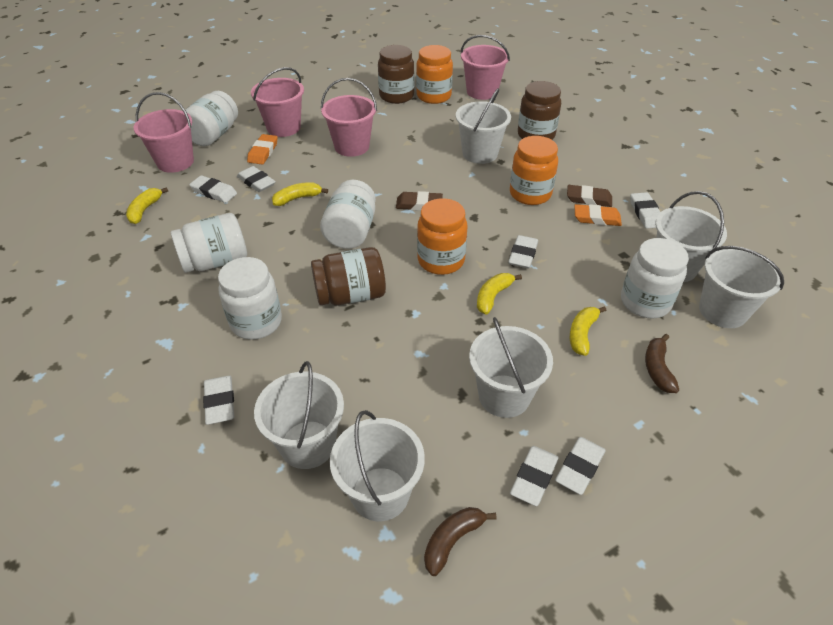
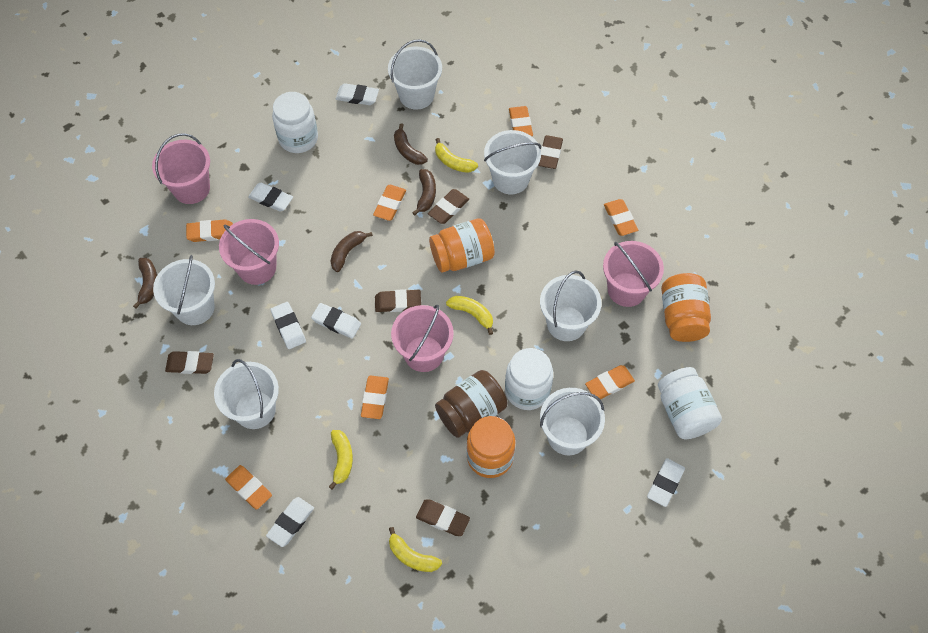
brown banana: [424,507,496,576] [645,334,679,393] = 2 -> [133,258,157,308] [330,231,373,272] [394,123,428,165] [412,169,436,216] = 4
brown eraser: [396,191,443,211] [567,185,612,207] = 2 -> [165,351,214,374] [375,289,421,312] [416,499,470,536] [428,189,469,224] [538,135,563,169] = 5
brown jar: [311,247,386,306] [378,45,414,104] [518,81,561,140] = 3 -> [435,370,507,438] = 1
orange eraser: [247,134,278,165] [574,204,622,226] = 2 -> [186,219,233,242] [225,465,272,510] [361,376,389,419] [373,185,406,221] [509,106,533,136] [585,365,635,400] [604,199,638,236] = 7
white eraser: [189,175,237,203] [203,376,234,425] [237,166,276,192] [508,235,538,269] [510,446,559,506] [555,437,606,495] [630,192,660,229] = 7 -> [248,183,293,212] [266,497,314,547] [270,302,306,349] [311,303,361,339] [336,83,379,105] [647,458,685,507] = 6
white jar: [171,213,247,273] [186,91,238,146] [218,257,282,340] [320,180,376,249] [621,238,689,318] = 5 -> [272,92,318,153] [505,348,553,410] [658,367,722,439] = 3

